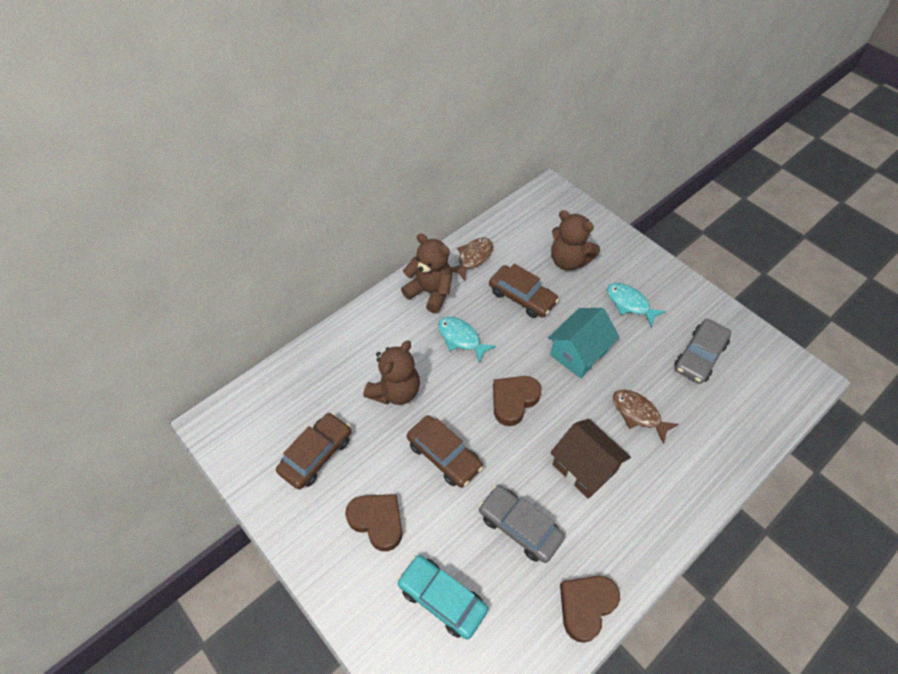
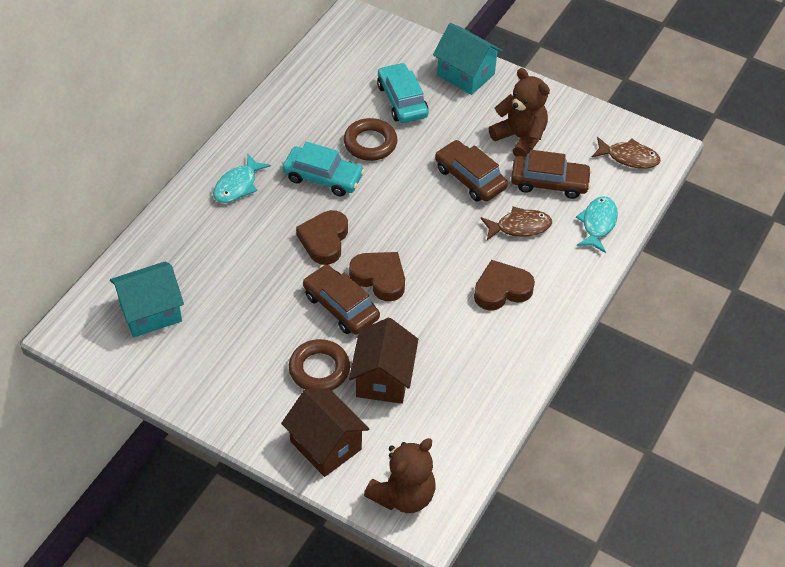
brown house: [550,419,631,499] = 1 -> [281,389,369,477] [349,318,418,404] = 2
brown ring: none = 0 -> [289,339,350,390] [344,118,397,161] = 2
brown teddy bear: [363,341,420,405] [401,233,452,313] [551,210,600,270] = 3 -> [364,438,435,513] [489,68,550,157] = 2
grey car: [479,485,565,563] [674,319,731,384] = 2 -> none = 0
turquoise car: [397,555,488,639] = 1 -> [282,142,365,197] [377,63,428,123] = 2
turquoise house: [548,308,619,378] = 1 -> [110,262,184,337] [433,23,503,95] = 2

